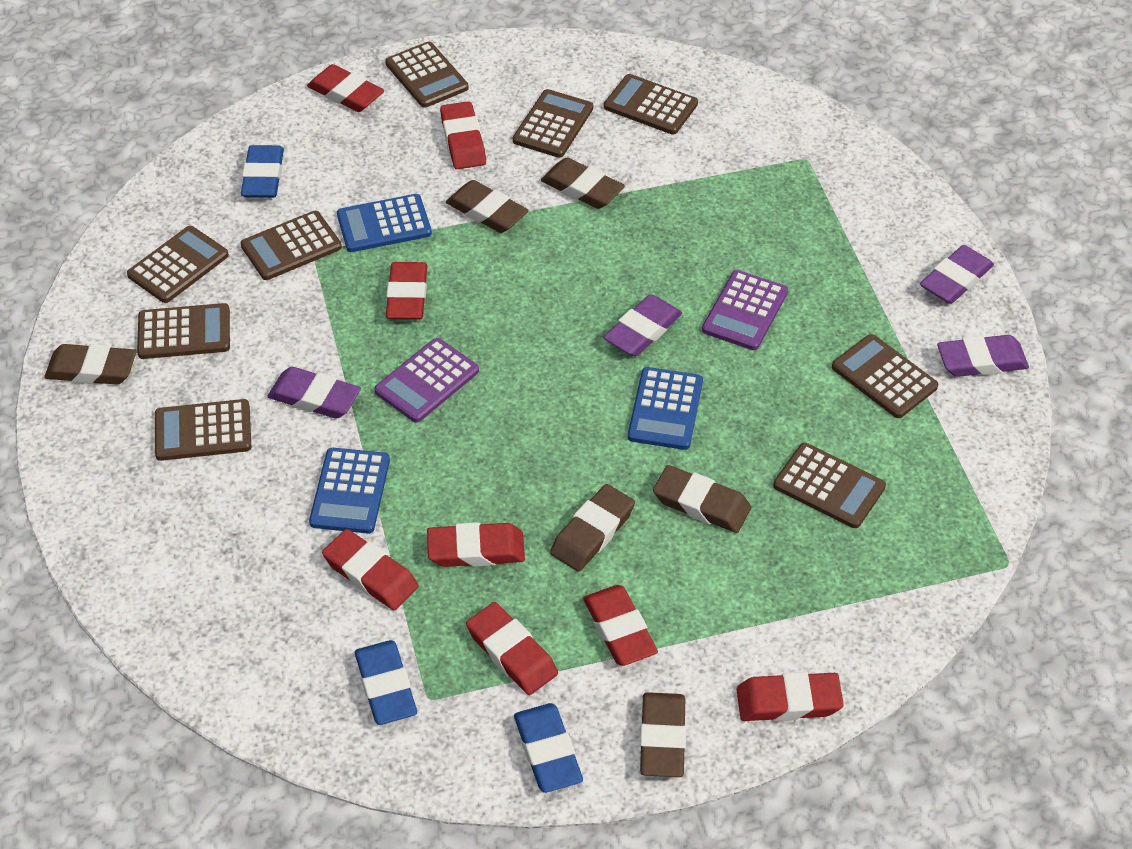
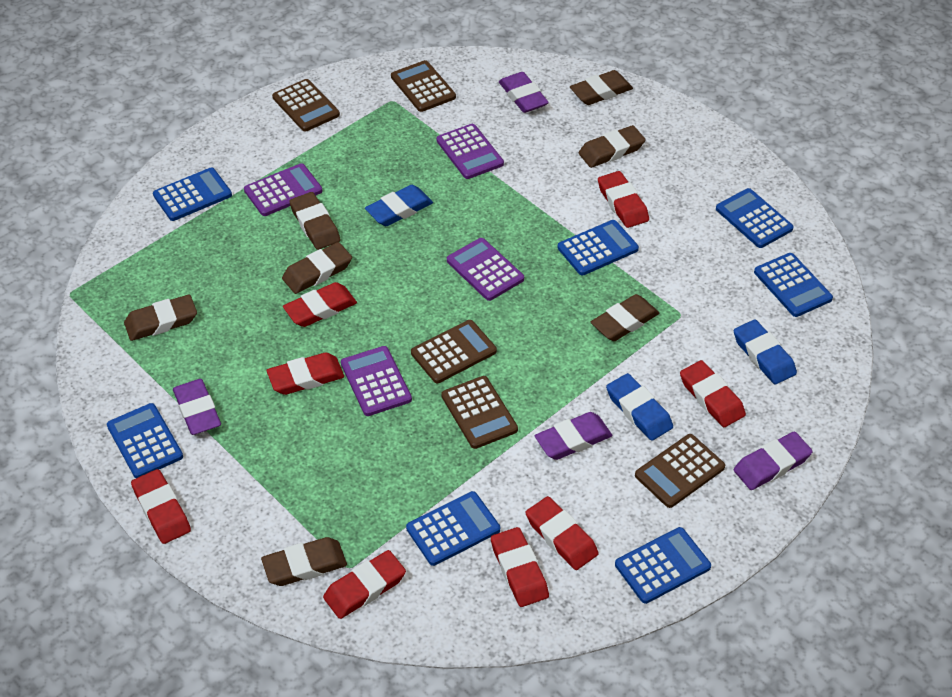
blue calculator: [309,448,390,533] [337,194,432,252] [628,367,703,450] = 3 -> [107,403,183,478] [153,168,232,221] [406,491,500,566] [558,220,639,275] [615,527,711,604] [716,188,794,248] [754,253,833,317] = 7
brown calculator: [127,226,229,303] [137,303,230,359] [155,399,251,461] [241,211,342,280] [385,41,469,108] [513,89,593,158] [604,74,698,135] [773,443,886,528] [832,334,938,418] = 9 -> [272,79,340,132] [391,60,456,112] [411,320,497,383] [441,376,518,449] [635,434,725,508] = 5
brown eraser: [44,344,136,385] [446,180,529,233] [541,158,625,209] [550,484,635,571] [640,692,686,777] [653,465,751,533] = 6 -> [124,295,197,341] [261,537,347,586] [282,242,352,294] [289,192,340,250] [570,70,633,105] [579,125,646,168] [591,294,659,341] = 7
purple calculator: [374,338,479,423] [702,270,788,350] = 2 -> [244,163,322,216] [341,346,412,416] [436,124,504,179] [447,238,524,301] = 4

